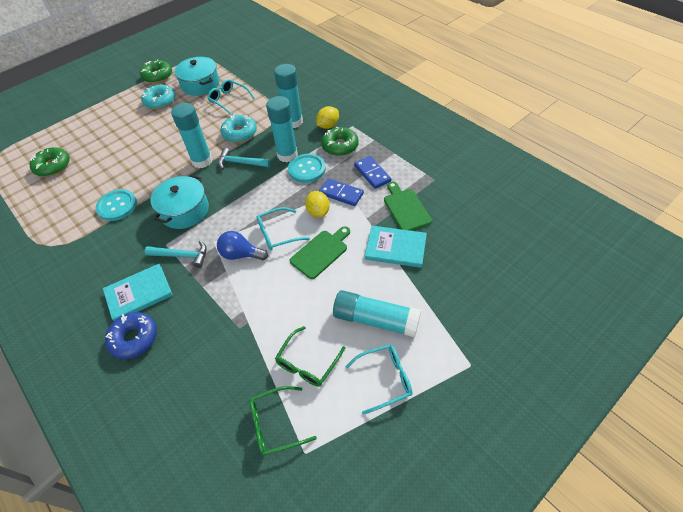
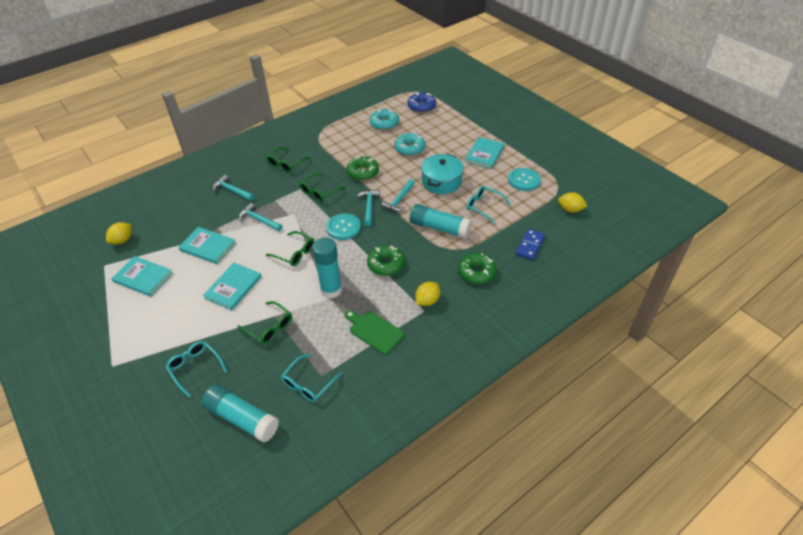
blue domino: [319,178,364,206] [354,156,391,189] = 2 -> [515,229,545,260] = 1
blue light bulb: [217,231,268,260] = 1 -> none = 0
green cutting board: [290,226,350,279] [384,181,432,231] = 2 -> [345,310,404,355] = 1
green glasses: [249,386,317,456] [275,326,345,387] = 2 -> [238,301,292,344] [266,147,310,173] [266,231,314,266] [299,173,345,202] = 4
turquoise book: [103,264,173,321] [365,226,427,268] = 2 -> [111,256,173,297] [178,227,236,264] [203,263,262,310] [465,137,504,169] = 4
turquoise glue stick: [171,103,213,168] [266,96,298,163] [274,64,303,128] [333,290,421,337] = 4 -> [202,385,279,443] [312,238,342,298] [410,204,472,239] = 3
turquoise hammer: [145,241,207,268] [218,148,271,169] = 2 -> [213,175,254,201] [239,203,283,231] [356,190,380,226] [381,179,415,212] = 4
turquoise pot: [150,175,209,229] [174,57,219,96] = 2 -> [421,154,464,194] = 1
yellow lemon: [305,191,330,218] [316,106,339,129] = 2 -> [106,222,132,244] [415,282,440,306] [558,192,587,213] = 3

